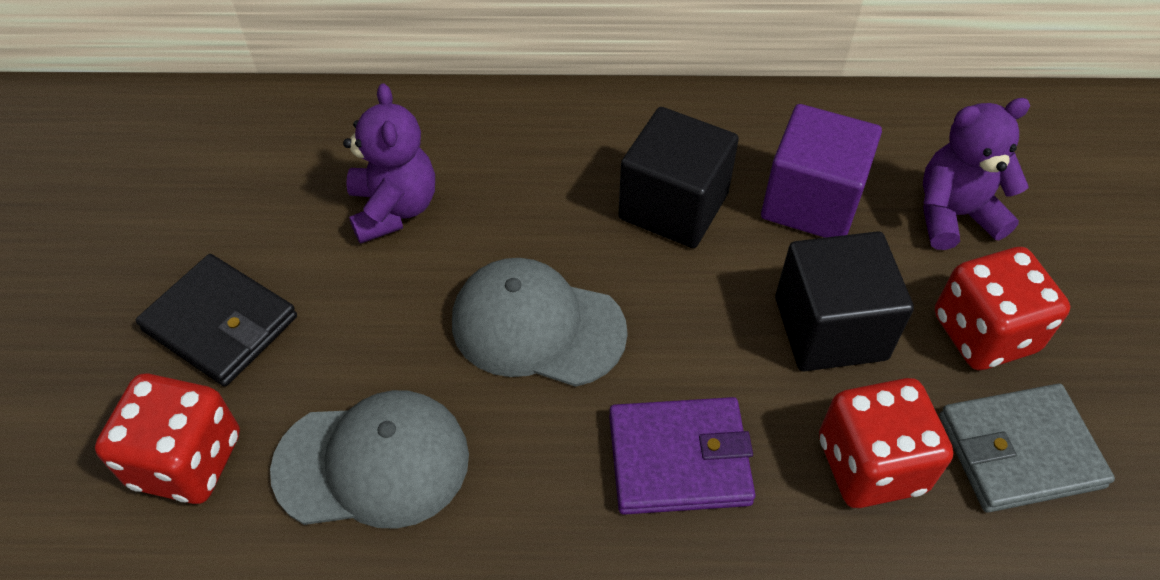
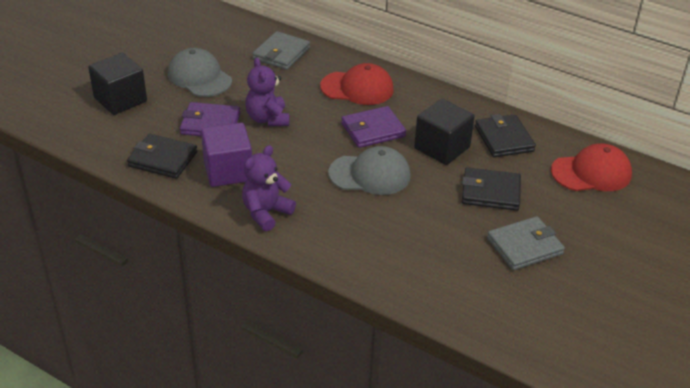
black wallet: [136,254,297,386] = 1 -> [127,134,197,179] [462,167,521,211] [475,114,536,157] = 3
grey wallet: [939,384,1115,513] = 1 -> [252,31,310,70] [487,216,565,270] = 2
purple wallet: [609,397,755,515] = 1 -> [180,102,240,136] [341,106,406,148] = 2
red cap: none = 0 -> [320,63,394,105] [551,143,632,191] = 2
red dice: [95,373,240,504] [819,378,953,508] [935,247,1070,370] = 3 -> none = 0

